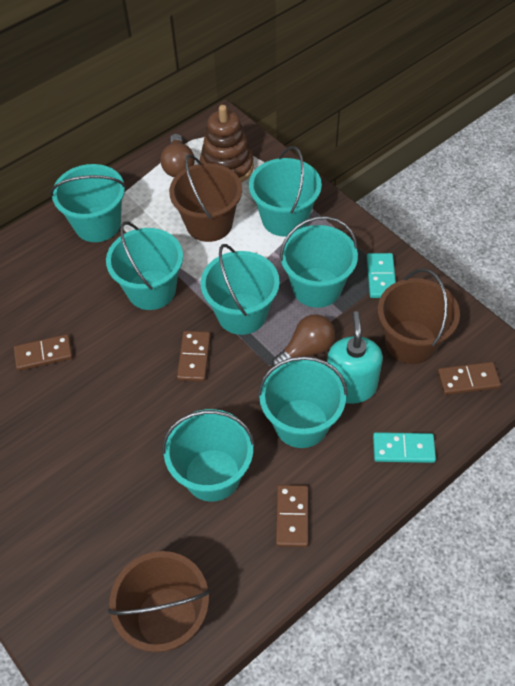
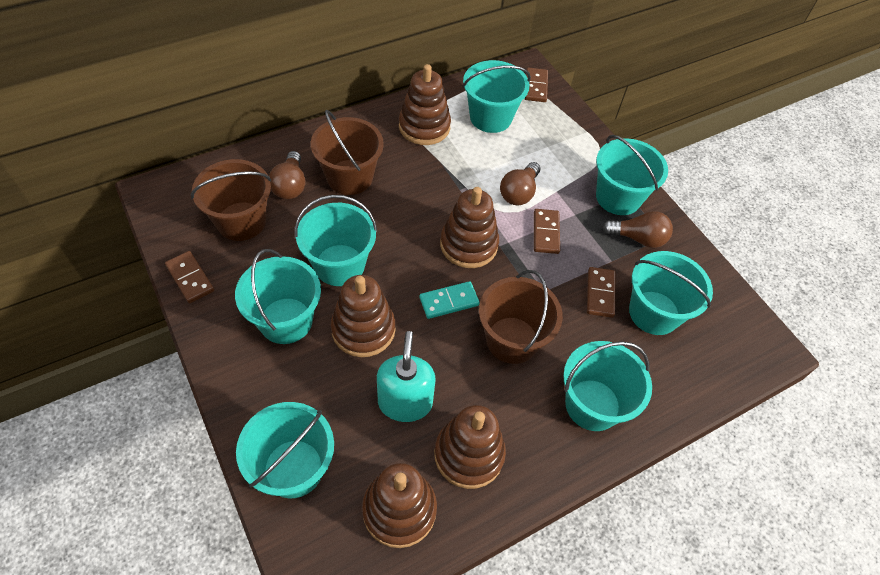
brown light bulb: [160,134,195,177] [272,314,335,367] = 2 -> [269,151,306,199] [500,162,540,205] [602,211,673,248] = 3
brown stacking toy: [200,105,254,183] = 1 -> [331,275,396,357] [362,463,437,548] [399,64,451,145] [434,405,506,489] [440,187,499,268] = 5
turquoise domino: [367,253,396,298] [373,432,436,463] = 2 -> [419,281,480,319] = 1

